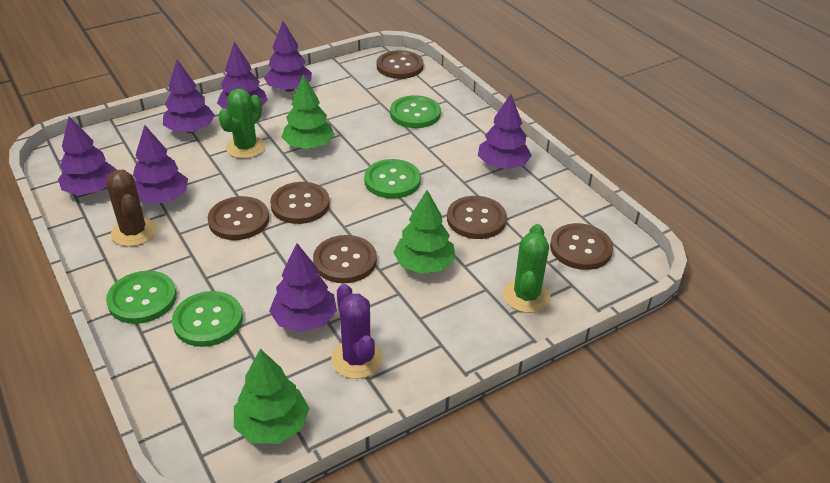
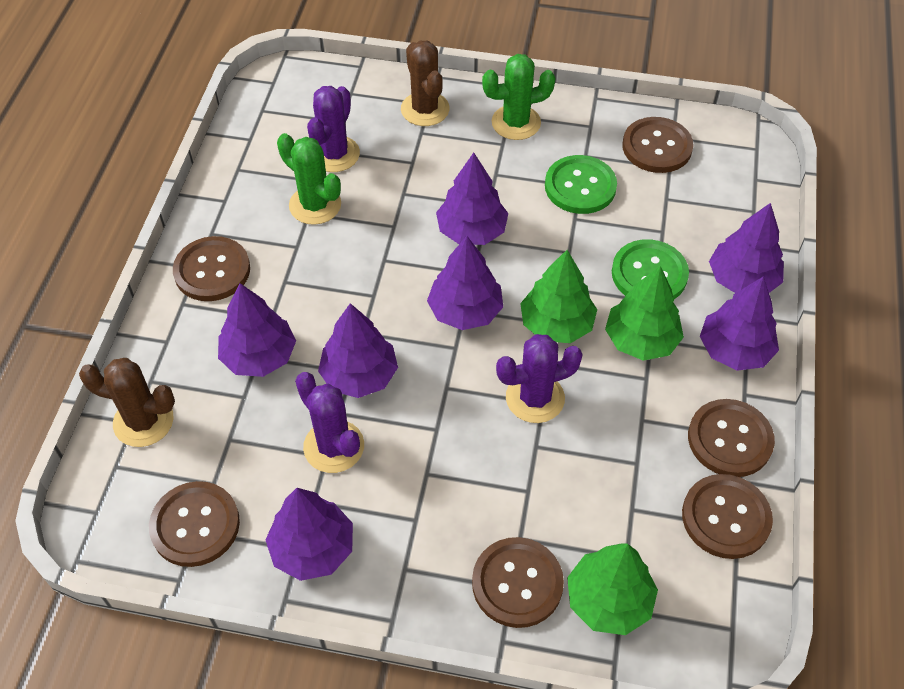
brown cactus: [106,170,157,247] = 1 -> [79,358,175,447] [401,41,450,126] = 2
green button: [106,271,177,324] [172,291,243,347] [364,159,421,199] [390,95,441,128] = 4 -> [545,155,617,214] [612,239,689,299] = 2
purple cactus: [331,284,383,379] = 1 -> [295,372,364,473] [307,86,360,172] [496,334,583,423] = 3

